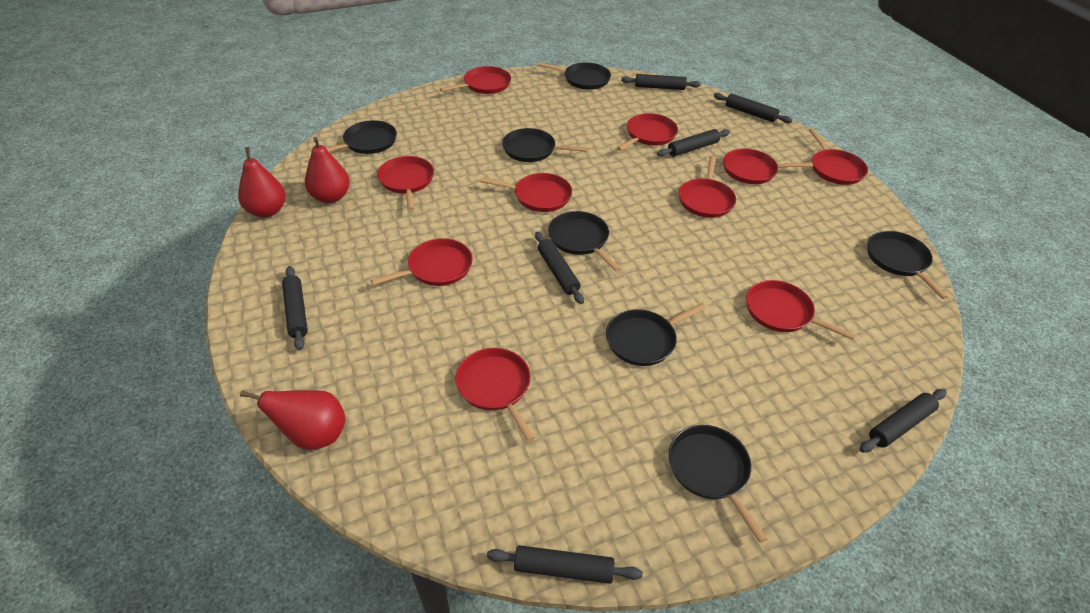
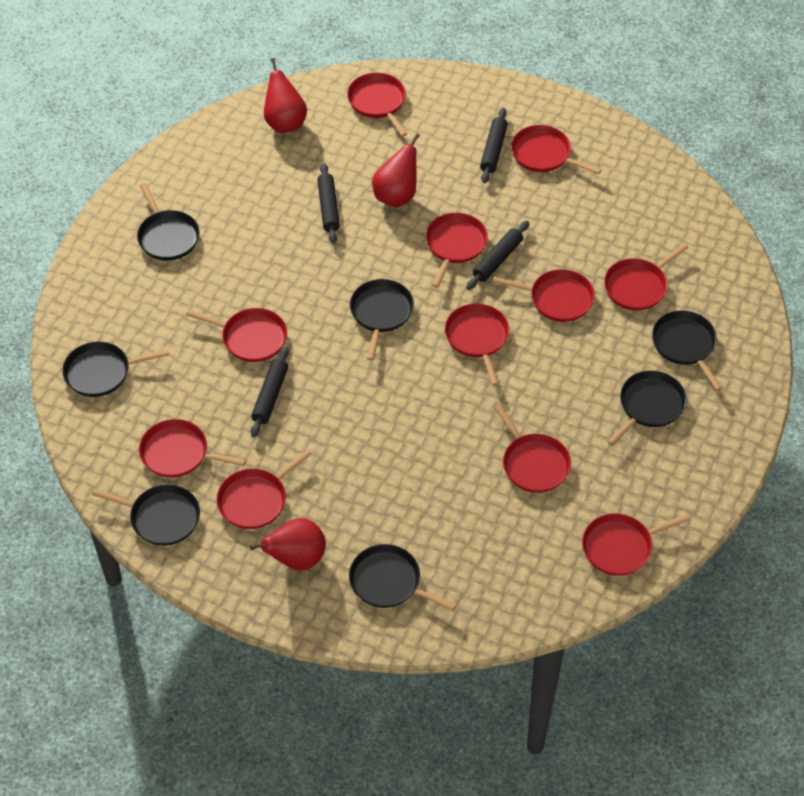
black rolling pin: [282,266,308,350] [487,545,643,584] [535,231,584,304] [621,74,701,90] [657,129,730,157] [714,93,792,123] [860,389,946,453] = 7 -> [251,346,289,437] [317,163,340,243] [466,221,529,290] [480,108,508,183] = 4
red pan: [370,238,473,286] [377,156,434,211] [440,66,511,94] [455,348,535,442] [480,173,572,212] [617,113,678,151] [678,156,736,218] [723,149,813,184] [746,280,856,340] [809,128,868,185] = 10 -> [139,419,246,478] [186,308,287,362] [217,449,312,529] [347,73,407,137] [425,213,488,288] [445,304,509,386] [493,269,595,322] [494,404,571,493] [511,125,601,175] [582,513,690,576] [604,243,689,311] = 11

